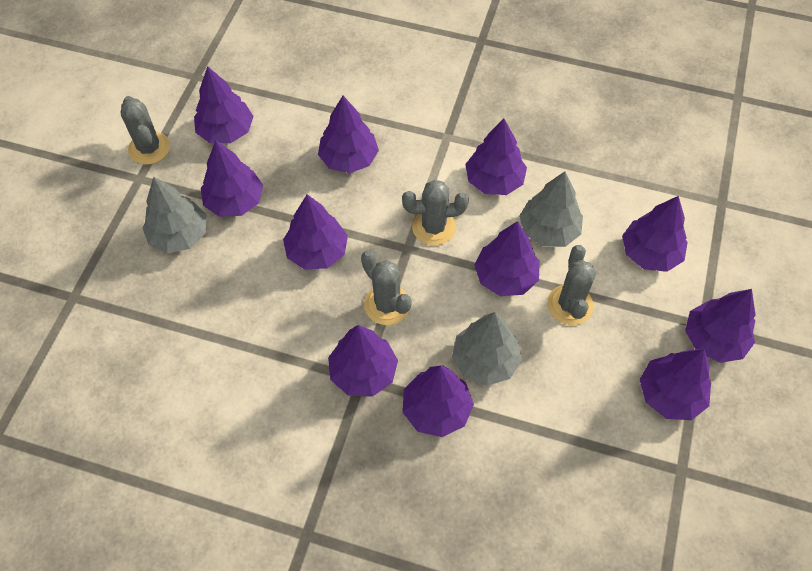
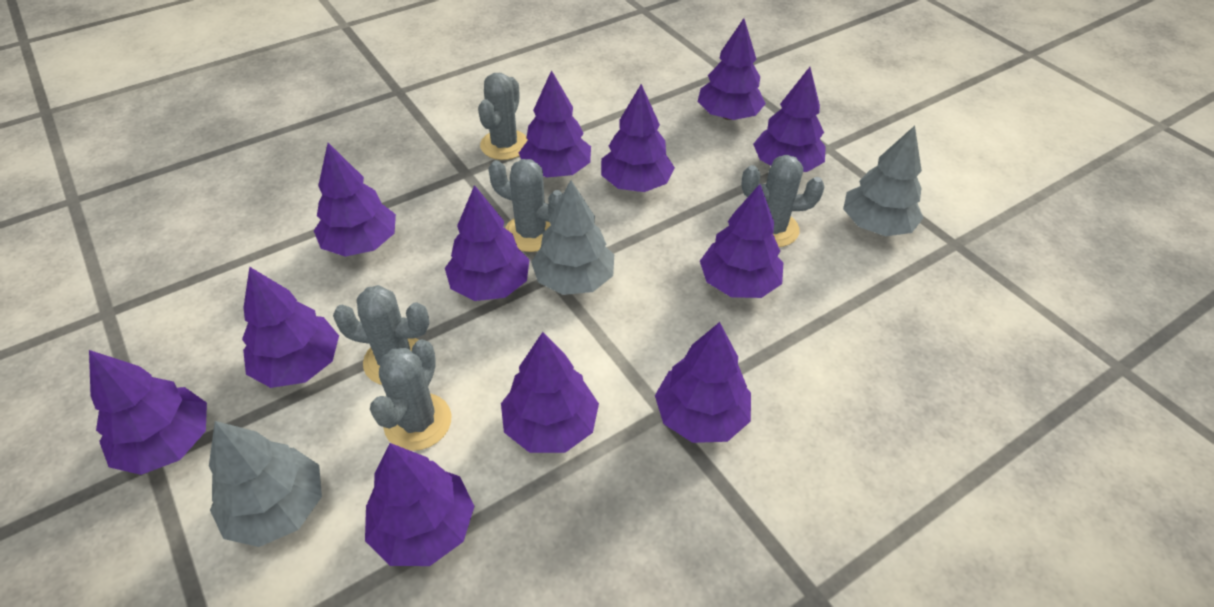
grey cactus: [120,96,170,165] [361,251,412,325] [402,180,469,246] [547,245,596,325] = 4 -> [333,285,429,385] [370,339,451,451] [478,73,528,160] [488,159,563,252] [741,155,825,247] = 5
purple tree: [194,66,254,143] [201,141,263,217] [283,194,348,270] [318,96,379,173] [328,325,398,397] [402,365,474,437] [465,119,527,195] [474,221,540,296] [622,196,688,272] [640,349,711,420] [685,289,756,363] = 11 -> [89,350,207,475] [242,267,339,388] [314,143,396,257] [365,443,475,566] [445,185,529,301] [501,332,599,453] [519,70,591,178] [601,84,675,192] [655,322,751,443] [698,18,766,120] [700,184,783,298] [753,67,826,172] = 12

